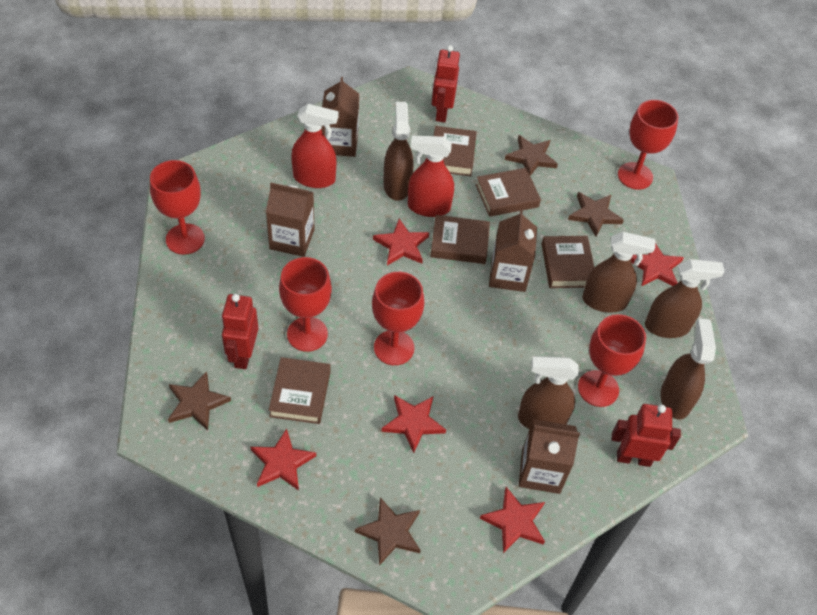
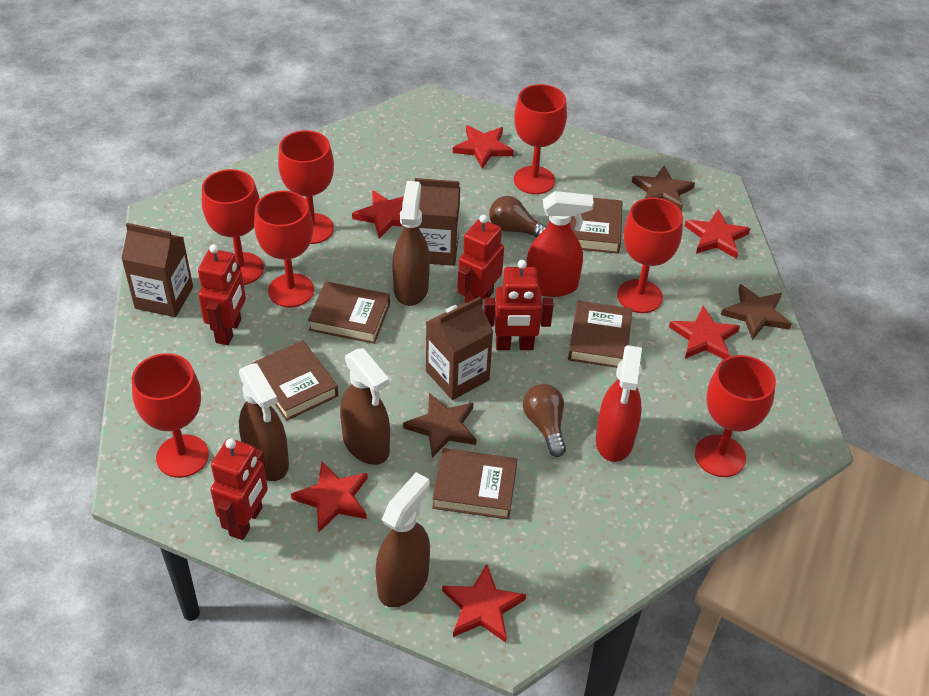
brown carton: [266,183,315,257] [321,77,359,157] [489,210,537,292] [519,419,580,494] = 4 -> [121,223,193,317] [415,178,460,266] [426,297,493,400] = 3
brown light bulb: none = 0 -> [489,196,546,237] [523,384,566,457] = 2
brown spray bottle: [383,102,414,201] [518,356,579,429] [582,232,655,313] [645,259,725,338] [661,318,716,419] = 5 -> [239,363,289,481] [340,348,390,465] [376,472,430,607] [392,181,430,306] = 4
brown star: [168,371,231,431] [355,497,421,566] [505,135,558,176] [568,192,624,237] = 4 -> [403,393,477,458] [632,166,695,211] [721,284,791,340] = 3
red goblet: [150,160,205,255] [279,257,332,352] [372,272,424,365] [578,314,646,407] [618,100,679,190] = 5 -> [132,353,209,478] [202,169,264,285] [254,191,314,308] [278,130,334,244] [514,84,567,194] [617,198,683,313] [695,355,776,477] = 7
red robot: [222,294,258,369] [432,45,460,122] [612,404,681,467] = 3 -> [198,244,246,345] [210,438,268,540] [457,215,504,306] [484,260,554,350] = 4
red star: [250,428,316,491] [373,219,429,265] [381,395,446,453] [480,487,545,553] [631,243,684,286] = 5 -> [291,462,368,532] [352,190,404,239] [442,564,526,643] [453,125,514,169] [669,306,740,359] [685,209,751,259] = 6

